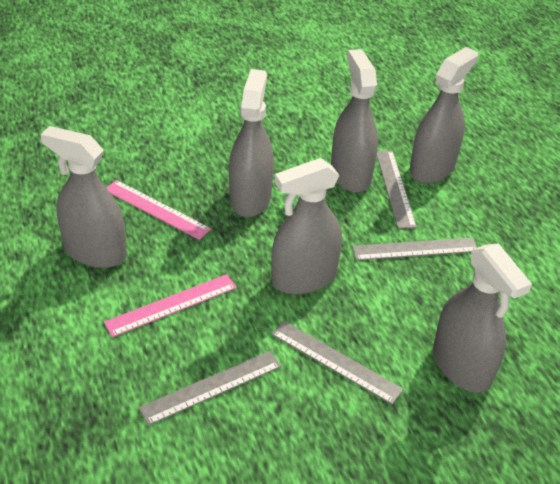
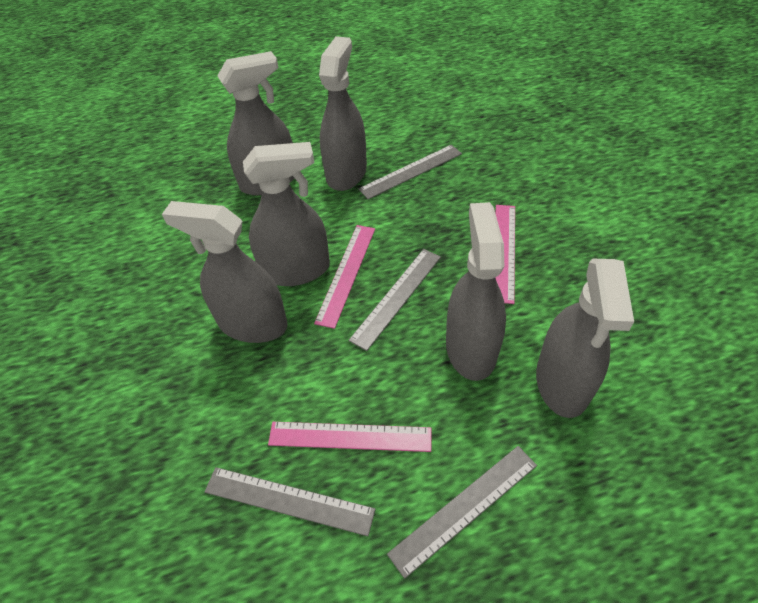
pink ruler: [104,274,237,337] [106,180,211,240] = 2 -> [268,422,431,452] [314,225,375,329] [495,205,515,304] = 3

